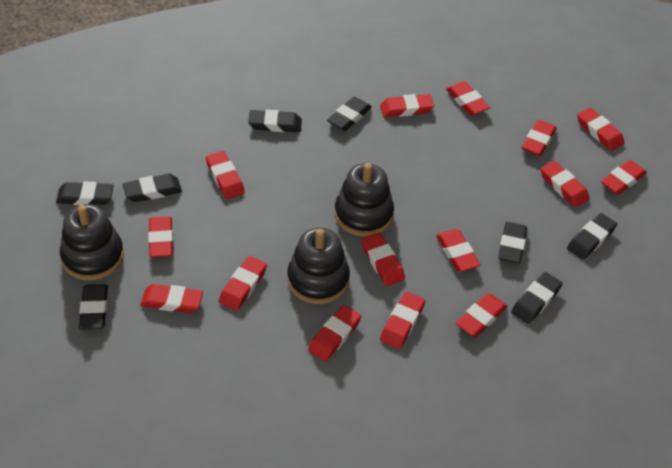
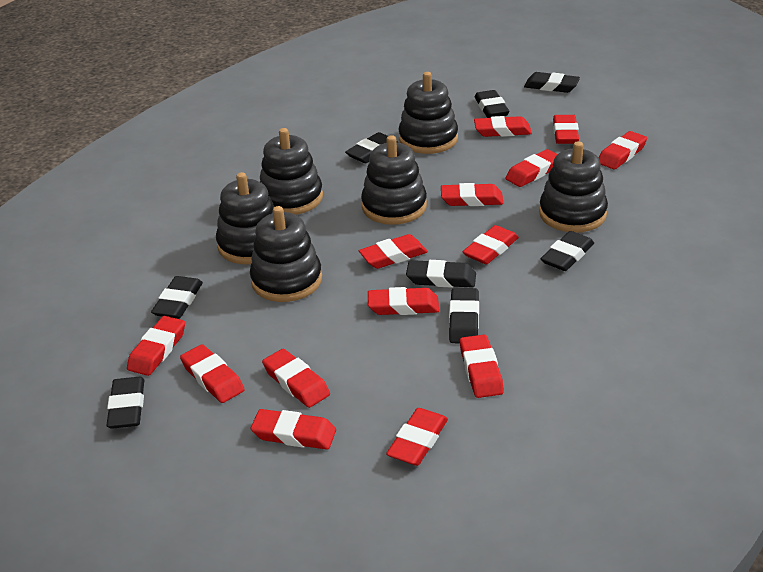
black stacking toy: [60,204,124,281] [287,228,350,304] [335,163,394,237] = 3 -> [216,172,274,265] [250,206,322,302] [260,128,323,215] [361,135,427,224] [398,72,458,154] [539,141,608,232] = 6
red eraser: [140,284,203,313] [148,216,173,257] [206,151,245,199] [219,256,267,311] [308,305,361,362] [361,232,405,286] [380,94,434,117] [380,292,425,349] [436,229,480,272] [446,81,490,116] [456,293,507,337] [521,120,556,156] [540,161,590,207] [577,108,624,151] [601,160,647,195] = 15 -> [127,316,185,376] [180,344,245,403] [251,409,336,450] [262,349,330,408] [359,234,428,269] [368,287,439,315] [386,408,448,466] [441,183,503,206] [460,335,504,398] [462,225,519,264] [474,116,532,137] [505,149,558,187] [553,115,579,144] [599,131,647,169] = 14

